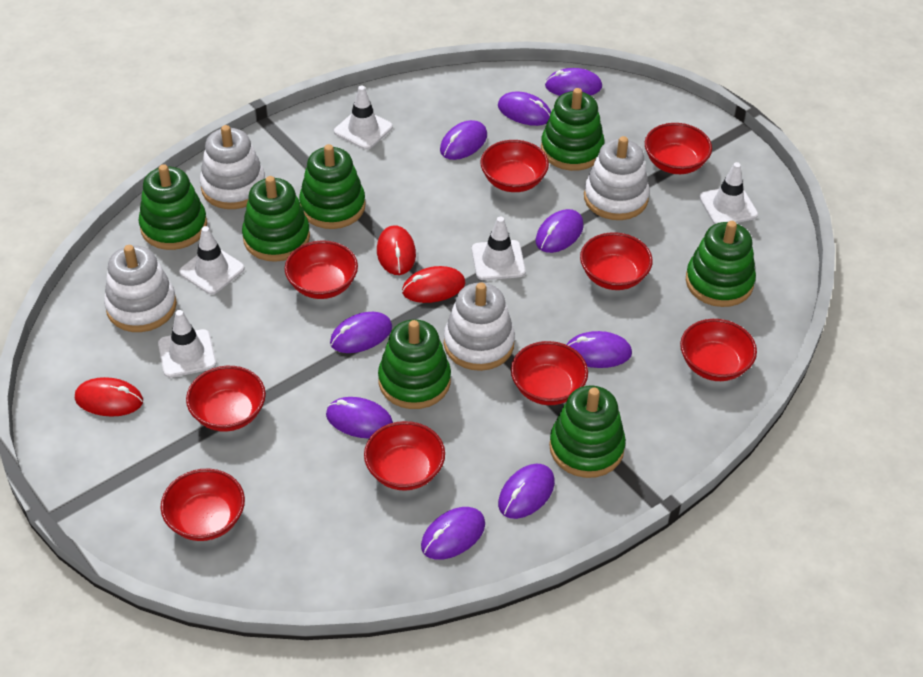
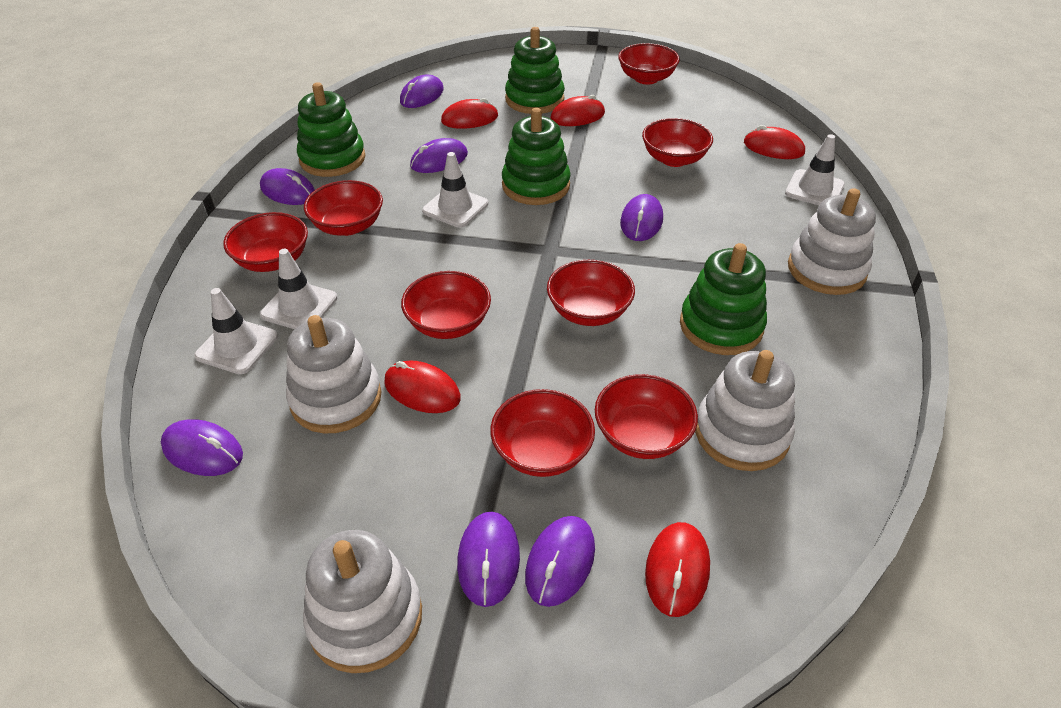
green stacking toy: [138,164,207,250] [242,176,310,262] [299,144,366,229] [378,319,451,409] [541,88,605,171] [549,385,626,478] [686,221,756,307] = 7 -> [297,82,365,177] [502,108,571,205] [505,27,565,114] [680,243,767,355] = 4
purple mouse: [326,397,393,439] [330,312,392,353] [421,507,485,560] [440,120,487,160] [498,91,551,126] [498,464,555,519] [536,209,584,253] [545,68,602,96] [567,331,632,368] = 9 -> [161,419,243,476] [260,168,315,205] [400,75,444,108] [410,138,468,173] [457,511,520,607] [525,516,595,607] [620,194,663,241] = 7
red bowl: [161,469,245,541] [186,366,266,432] [285,240,358,299] [364,421,445,491] [481,140,549,192] [511,341,588,405] [580,232,653,290] [645,123,712,174] [680,319,757,381] = 9 -> [223,212,308,272] [304,180,383,236] [401,271,491,339] [490,389,595,477] [547,260,635,326] [595,374,698,459] [618,43,680,85] [642,118,713,167] = 8
red mouse: [75,377,143,417] [377,225,416,275] [402,266,465,303] = 3 -> [384,361,461,413] [441,98,498,129] [550,95,605,126] [645,522,710,617] [744,125,805,159] = 5
white traffic cone: [158,310,216,378] [179,226,245,294] [334,86,393,150] [472,217,526,280] [699,162,758,224] = 5 -> [194,288,278,374] [260,249,338,329] [422,152,488,228] [785,134,845,205] = 4

